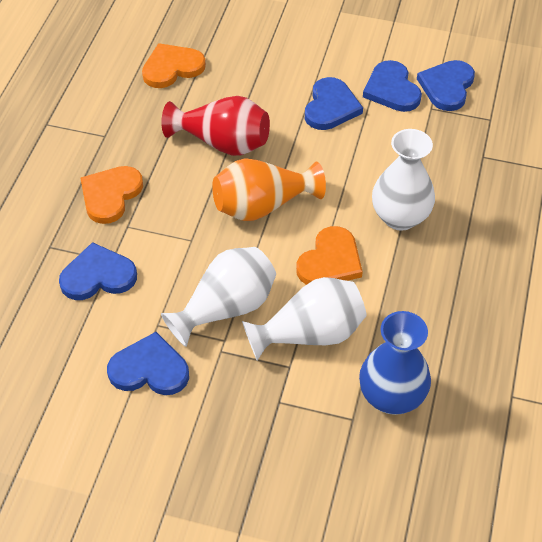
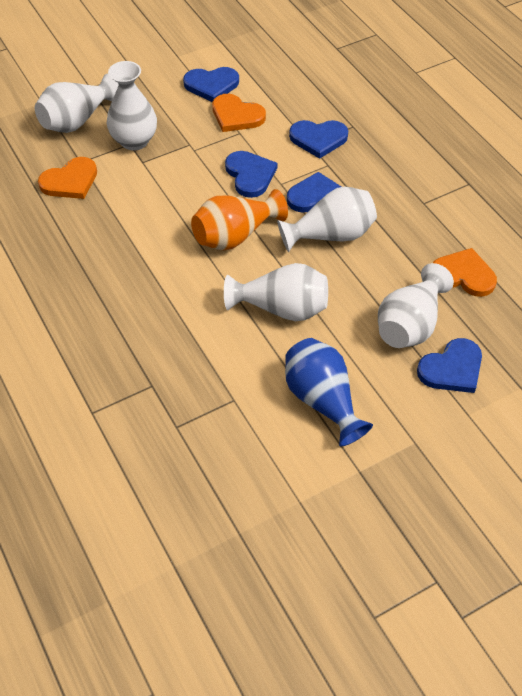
red vase: [161,96,270,156] = 1 -> none = 0
white vase: [161,247,276,347] [242,277,367,361] [372,129,435,231] = 3 -> [35,74,119,133] [107,61,157,151] [224,263,328,321] [277,187,377,252] [378,263,454,348] = 5

